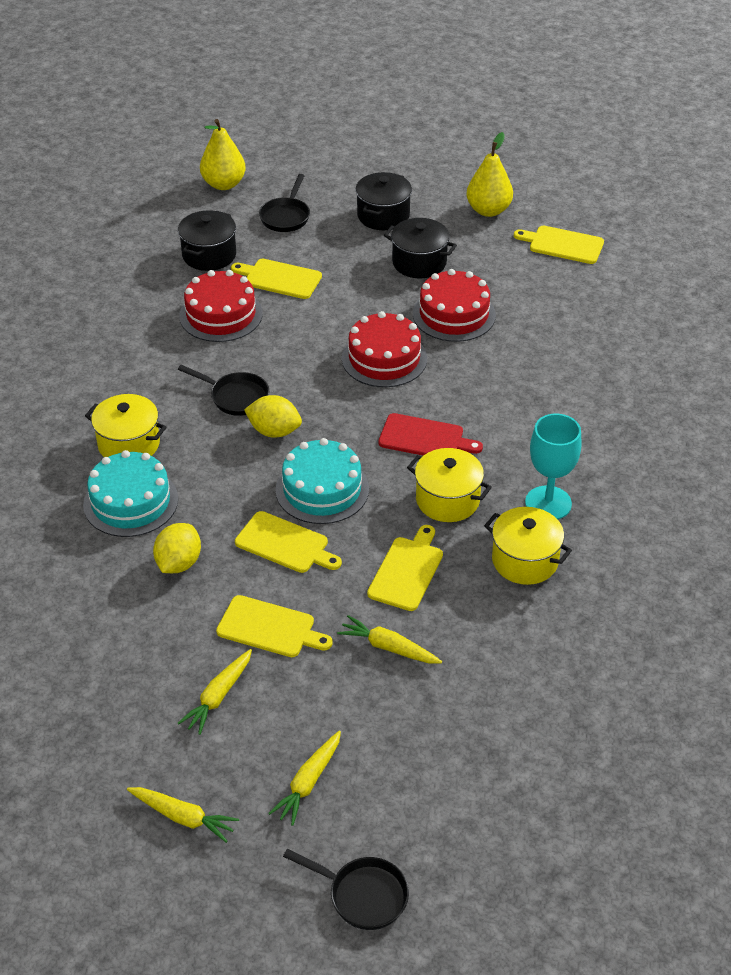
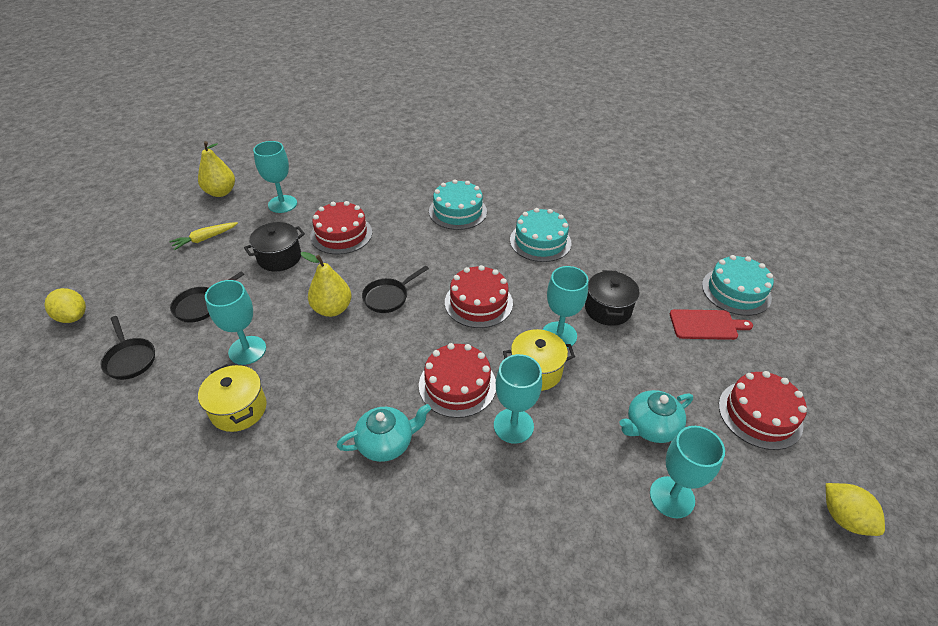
black pot: [178,210,236,271] [355,172,412,230] [384,218,457,278] = 3 -> [244,222,305,272] [585,270,639,326] = 2
red cake: [179,270,263,342] [342,311,427,387] [413,269,496,342] = 3 -> [311,201,372,254] [419,343,496,418] [445,265,513,328] [719,371,807,450] = 4
turquoise cake: [83,450,178,537] [275,438,369,524] = 2 -> [429,179,487,230] [510,208,571,262] [702,255,774,316] = 3
turquoise goblet: [525,414,582,520] = 1 -> [205,280,266,365] [253,141,297,213] [494,354,542,444] [543,266,589,348] [650,426,725,518] = 5
turquoise teapot: none = 0 -> [336,404,431,462] [620,390,693,443] = 2
yellow carrot: [127,787,239,843] [178,649,252,735] [268,731,341,826] [337,615,442,663] = 4 -> [169,222,238,250] = 1
yellow cutting board: [216,595,333,657] [231,259,322,299] [235,511,342,573] [367,525,443,611] [514,226,604,264] = 5 -> none = 0
yellow pot: [85,394,167,457] [407,448,492,522] [484,507,572,585] = 3 -> [198,364,267,432] [503,329,575,391] = 2

